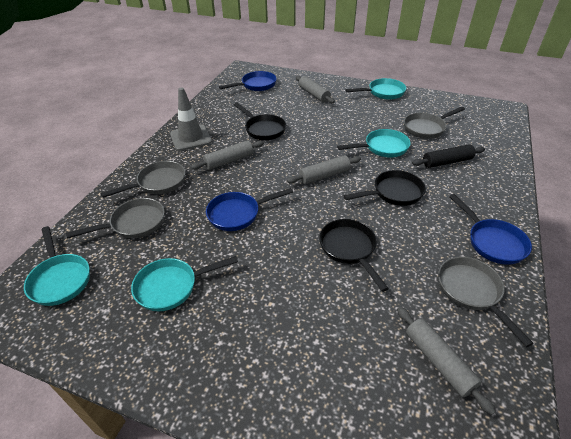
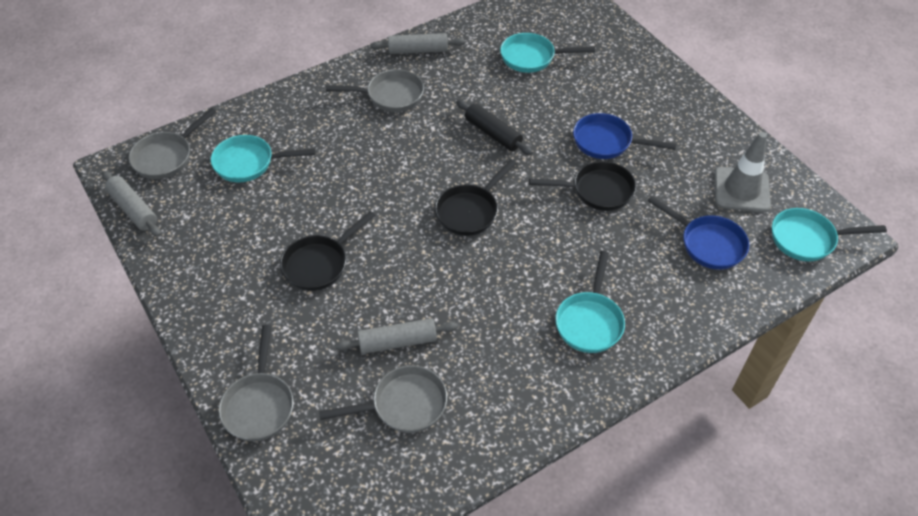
blue pan: [206,188,293,231] [219,71,277,91] [449,194,532,265] = 3 -> [573,113,676,159] [647,196,749,270] = 2
grey rolling pin: [191,140,264,170] [287,155,361,184] [296,76,335,103] [397,307,496,415] = 4 -> [102,171,161,237] [335,318,458,354] [370,33,465,54] = 3

